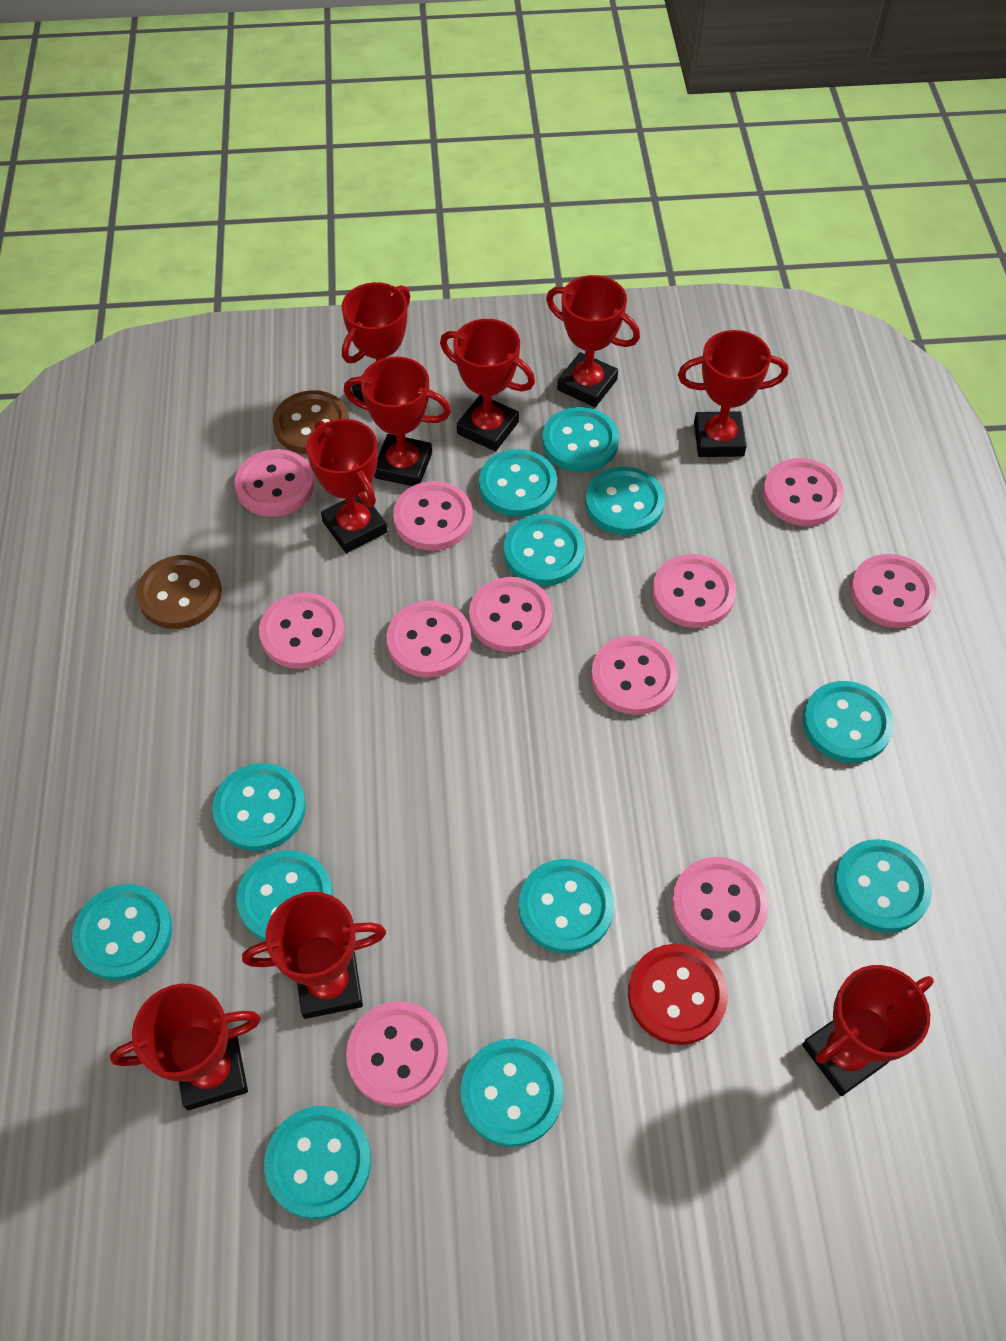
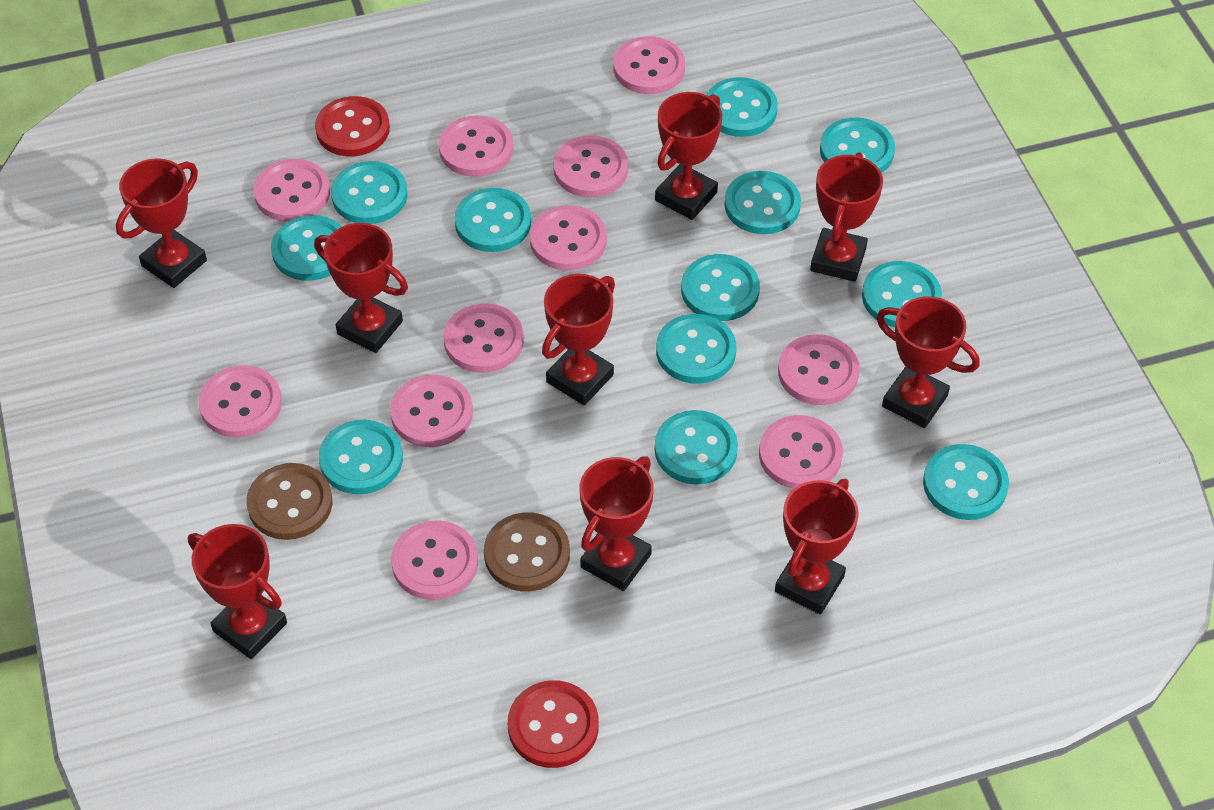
red button: [628,944,728,1045] = 1 -> [315,96,390,156] [508,681,599,768] = 2

